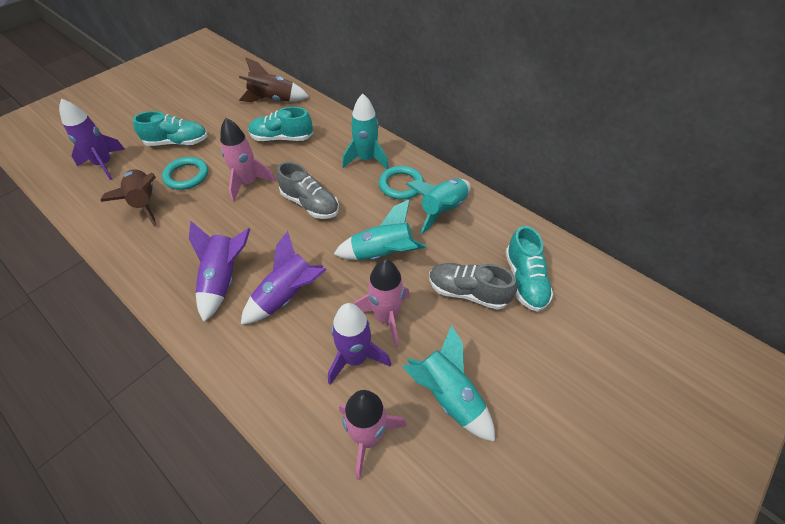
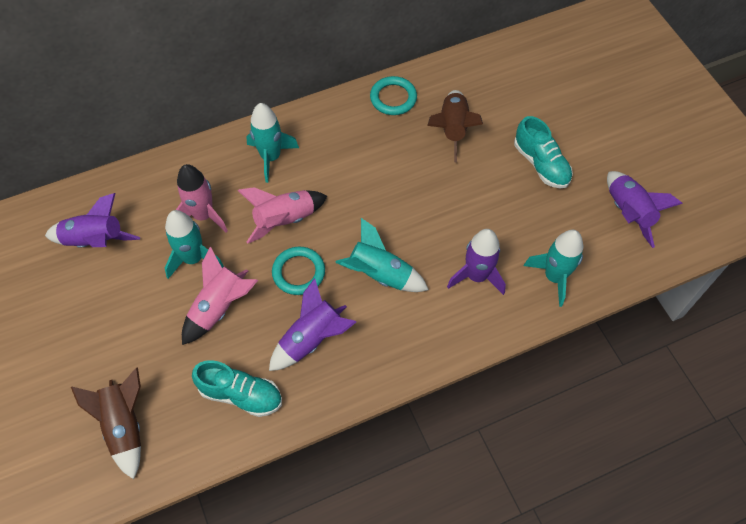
grey shoe: [277,162,339,219] [429,263,517,310] = 2 -> none = 0
turquoise shoe: [133,111,208,146] [248,107,313,141] [505,226,553,312] = 3 -> [192,360,282,417] [514,116,573,188] = 2

